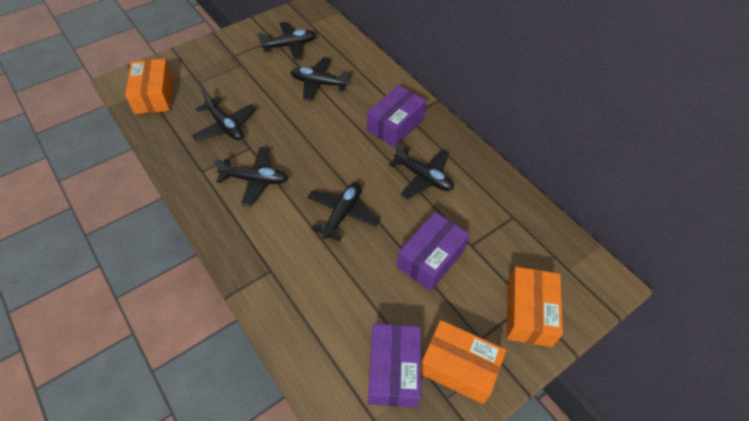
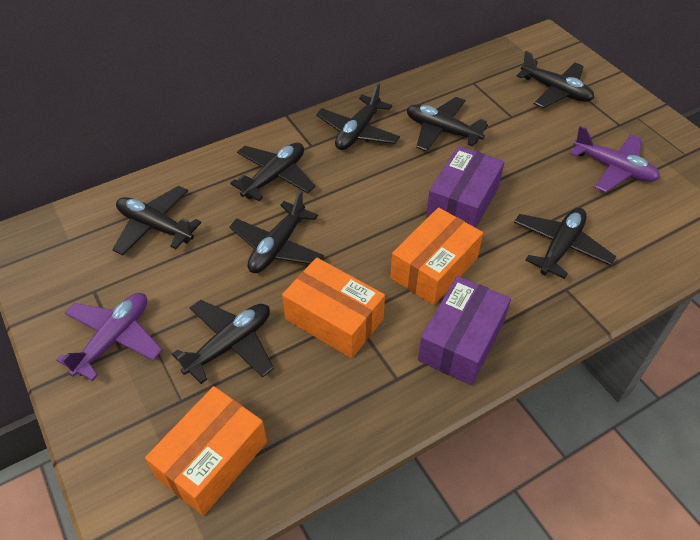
black plane: [192,90,256,141] [214,147,288,206] [257,22,316,60] [291,57,350,101] [307,182,380,242] [389,143,454,199] = 6 -> [112,186,202,256] [172,300,274,384] [229,190,324,273] [230,143,316,201] [316,83,400,150] [407,97,488,152] [514,208,616,279] [517,51,594,108] = 8
purple box: [367,85,426,147] [368,324,421,408] [397,212,470,291] = 3 -> [418,276,511,385] [426,146,504,228] = 2
purple plane: none = 0 -> [56,293,162,381] [570,126,660,192] = 2

